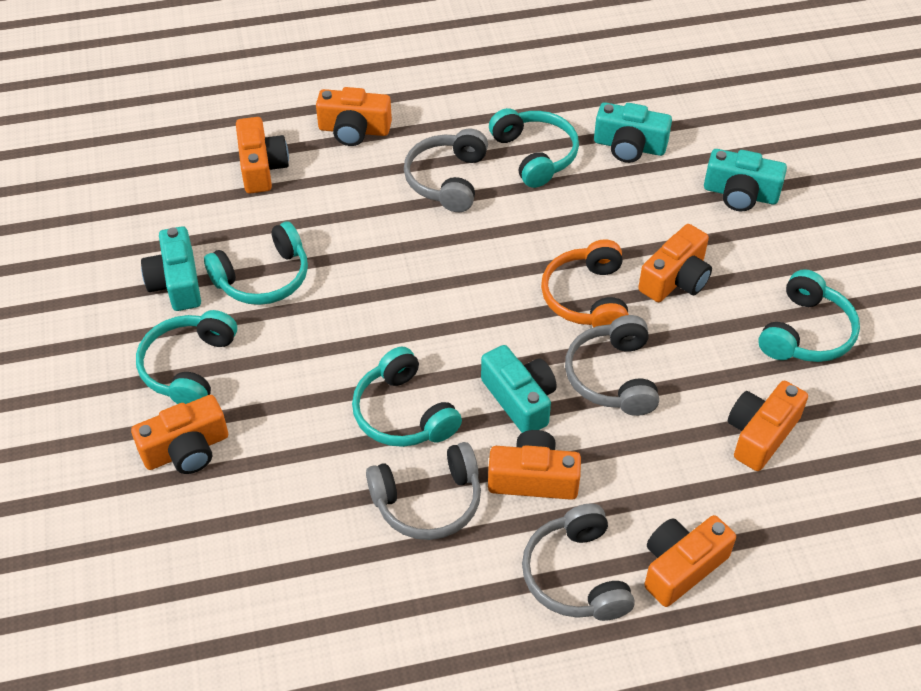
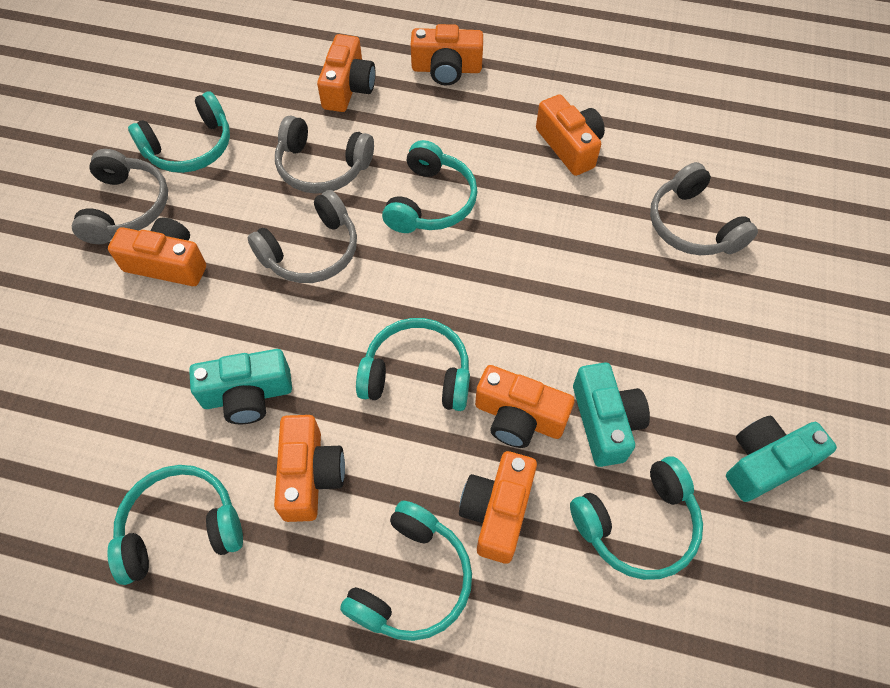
orange headphones: [541,239,629,327] = 1 -> none = 0
turquoise camera: [141,226,201,311] [481,345,557,433] [594,102,672,163] [704,149,787,211] = 4 -> [189,349,292,425] [573,363,650,467] [726,415,837,502] = 3
turquoise headphones: [136,310,237,404] [204,221,308,305] [352,347,462,447] [489,108,579,188] [758,269,860,362] = 5 -> [107,465,243,585] [128,92,230,173] [340,501,472,641] [356,318,470,411] [382,140,477,233] [570,457,703,580] = 6

